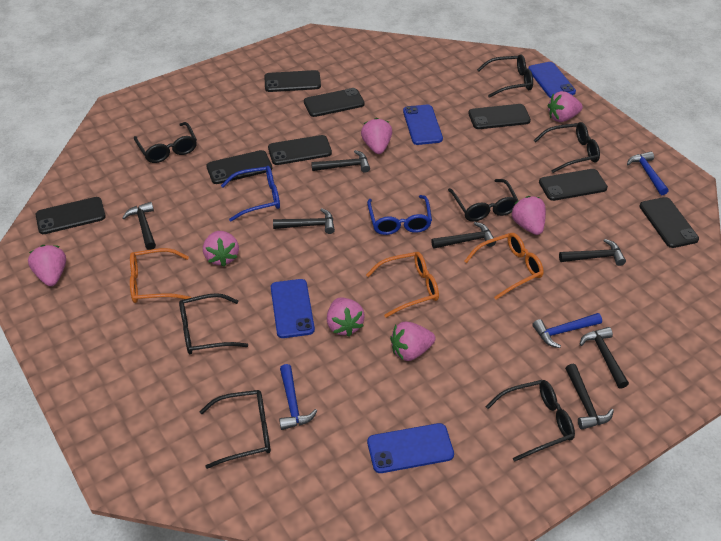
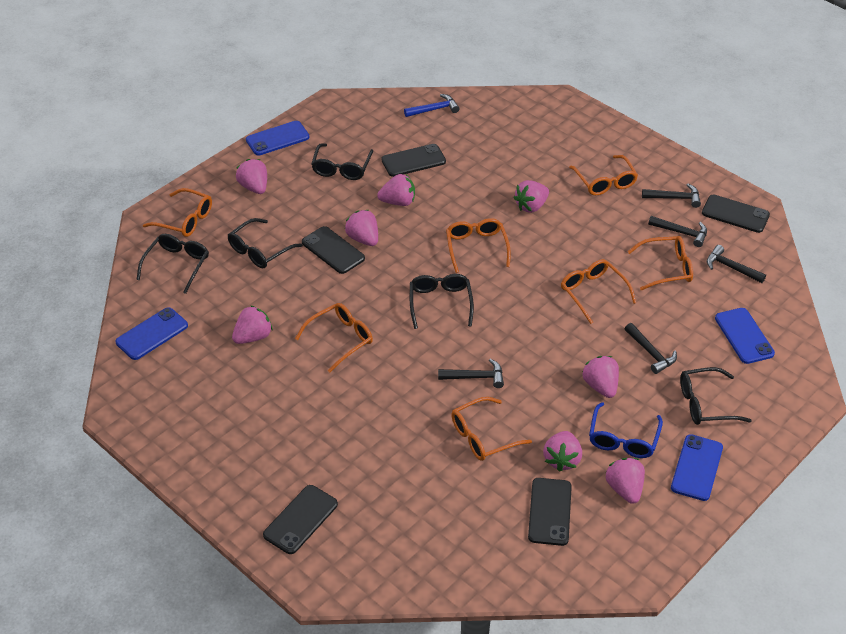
black glasses: [134,122,197,163] [179,293,248,354] [199,390,271,469] [448,179,519,221] [477,54,533,98] [486,380,575,462] [534,122,600,173] = 7 -> [136,234,209,294] [228,218,303,269] [311,143,373,180] [410,274,474,329] [680,367,752,425] = 5
black hammer: [122,202,156,250] [273,208,335,234] [311,150,370,173] [431,222,496,249] [559,239,626,266] [565,364,614,429] [579,327,629,389] = 7 -> [438,359,504,388] [625,323,677,374] [642,184,701,208] [648,216,707,247] [707,245,766,283] = 5
black phone: [36,197,106,234] [206,150,272,184] [264,70,321,92] [268,135,332,165] [304,88,365,117] [468,104,531,129] [539,169,608,201] [639,197,699,248] = 8 -> [263,485,338,554] [302,226,365,274] [381,144,446,177] [528,478,572,546] [702,195,770,233] = 5
blue glasses: [221,166,280,221] [367,195,432,235] = 2 -> [589,402,663,458] = 1
blue hammer: [279,364,317,430] [532,313,602,348] [627,151,669,195] = 3 -> [404,94,459,117] = 1
orange glasses: [130,248,191,303] [366,252,439,318] [465,233,544,300] = 3 -> [143,188,212,237] [295,303,373,372] [446,218,511,273] [451,397,532,461] [561,259,636,324] [569,155,638,195] [627,236,693,290] = 7
pink strawberry: [28,245,66,286] [203,231,239,267] [327,297,365,337] [361,118,392,154] [390,322,436,361] [511,196,546,235] [547,91,583,122] = 7 -> [232,305,273,344] [236,159,267,194] [344,210,378,246] [377,174,415,206] [513,180,549,213] [543,431,582,472] [582,356,619,398] [606,458,645,504] = 8

